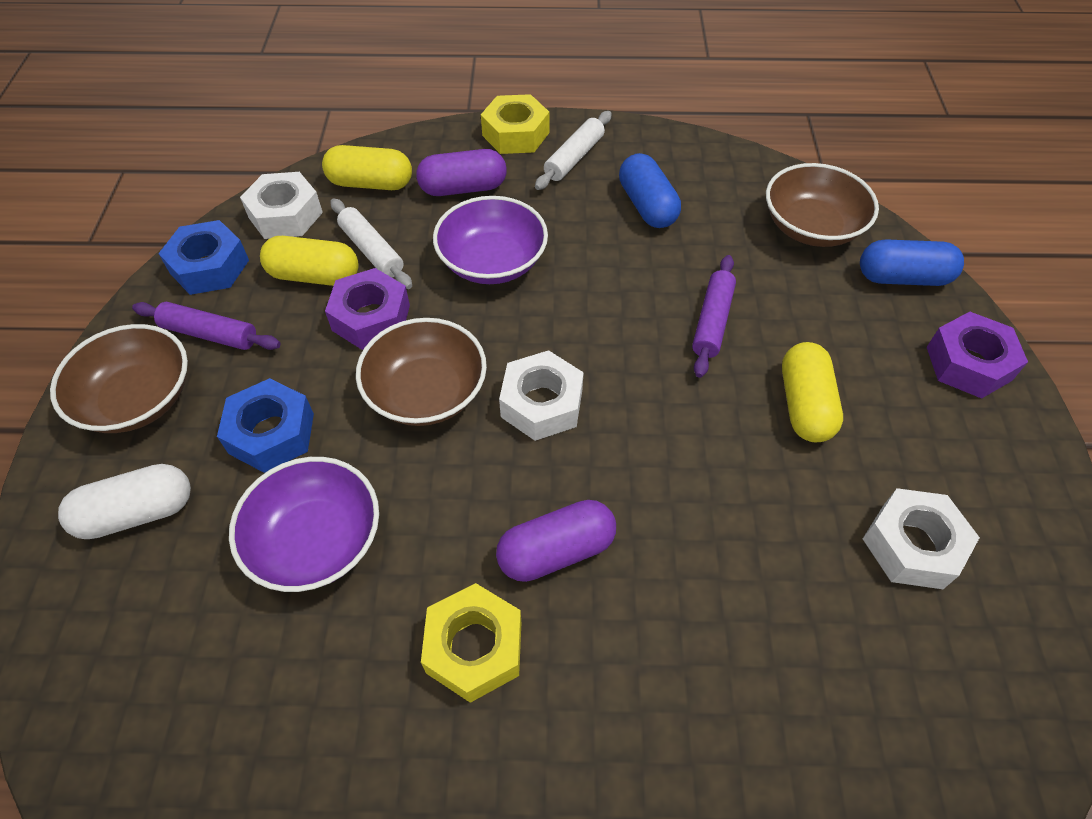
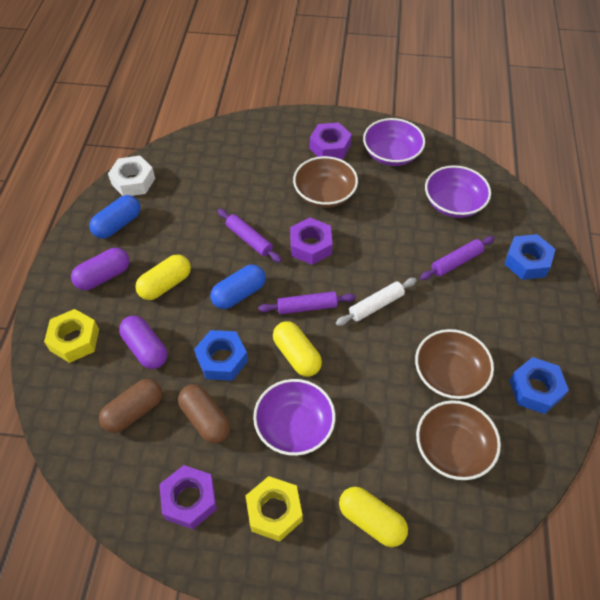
blue nut: [158,220,249,295] [217,378,314,473] = 2 -> [194,330,248,381] [505,234,556,280] [509,357,569,414] = 3
brown capsule: none = 0 -> [99,379,163,433] [178,384,230,444] = 2
purple bowl: [229,457,379,592] [433,196,548,284] = 2 -> [253,379,335,456] [363,118,425,166] [425,165,491,218] = 3
purple nut: [325,268,410,350] [927,312,1028,398] = 2 -> [159,465,217,529] [290,217,332,265] [310,122,352,159] = 3
purple rolling pin: [132,302,280,350] [692,255,736,378] = 2 -> [218,209,282,263] [258,291,356,314] [420,236,495,280] = 3
white capsule: [58,464,191,539] = 1 -> none = 0
white nut: [240,172,323,239] [499,350,584,441] [863,488,980,589] = 3 -> [108,156,155,196] = 1
white rolling pin: [330,198,412,289] [535,111,612,190] = 2 -> [336,278,417,326] = 1

